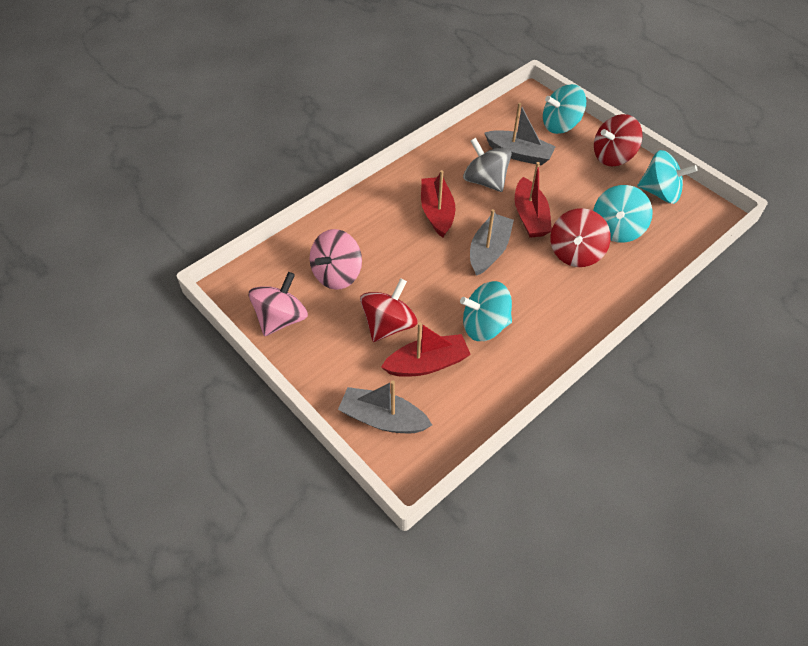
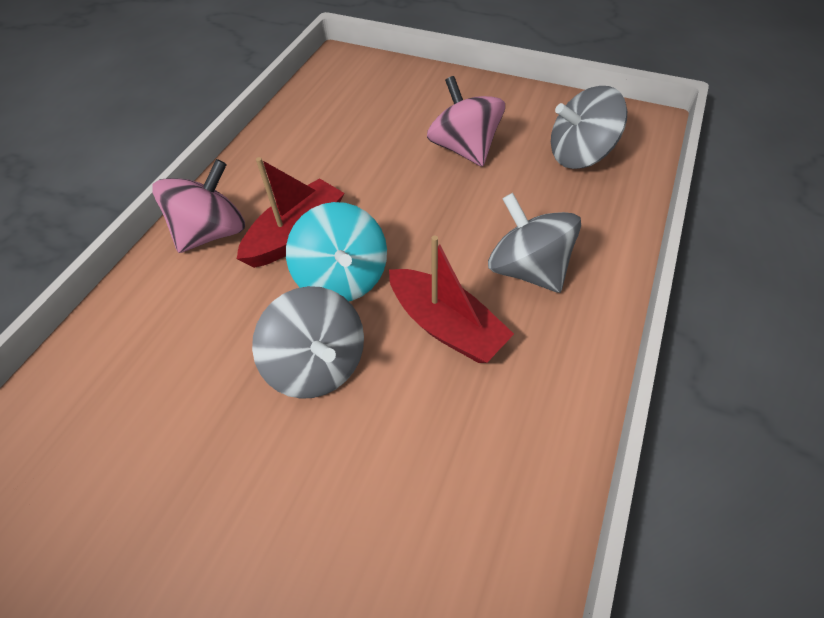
grey boat: [338,380,432,433] [470,209,514,276] [484,103,556,165] = 3 -> none = 0
grey spinning top: [463,138,512,192] = 1 -> [252,286,364,399] [488,193,581,293] [551,86,627,169] = 3
red boat: [381,322,471,377] [421,170,455,238] [515,162,552,238] = 3 -> [237,157,344,268] [389,236,514,363] = 2
red spinning top: [360,278,418,342] [550,208,611,267] [594,114,643,166] = 3 -> none = 0
turquoise spinning top: [460,281,512,341] [543,84,586,134] [593,185,653,243] [637,150,698,204] = 4 -> [286,202,387,301] = 1

